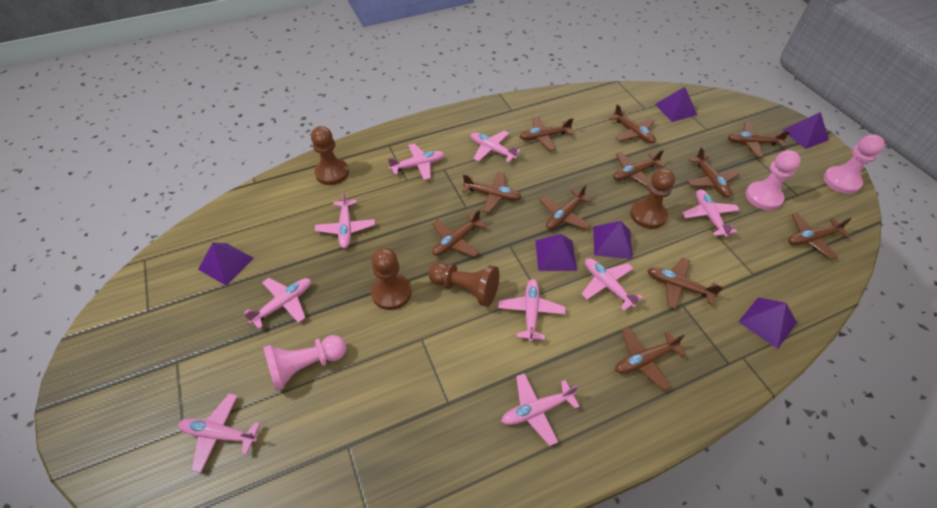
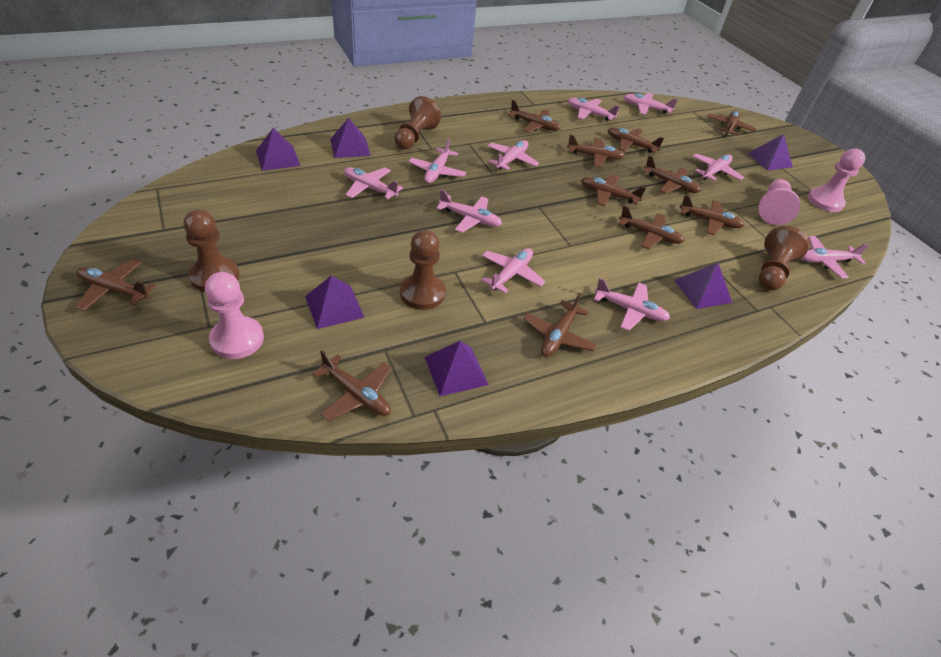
pink plane: [179,394,261,473] [244,278,311,329] [315,191,375,248] [388,143,445,180] [471,131,521,162] [498,279,565,342] [501,373,580,446] [581,258,643,311] [682,189,740,237] = 9 -> [344,167,403,199] [408,138,466,183] [436,189,502,233] [481,248,545,293] [488,140,539,170] [568,98,620,121] [594,278,670,331] [624,93,678,115] [692,154,744,181] [801,236,869,278] = 10

